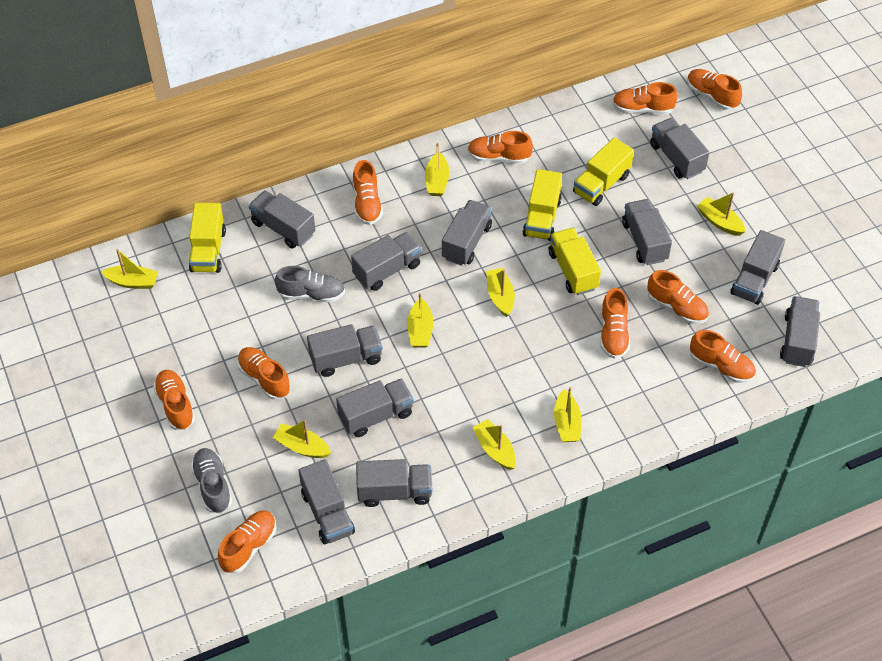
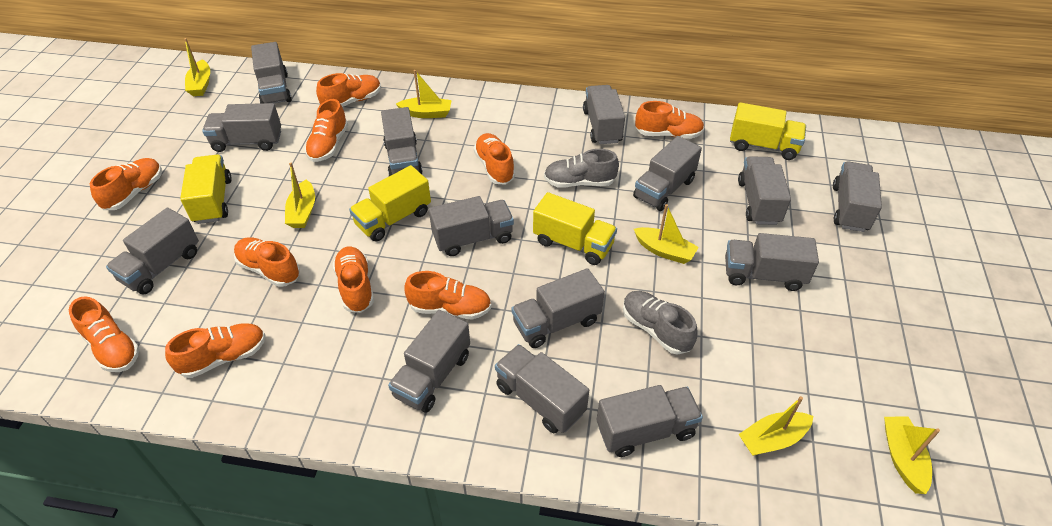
grey truck: [248,190,315,249] [299,459,355,544] [307,324,383,377] [336,379,414,437] [351,232,421,291] [356,459,432,507] [442,200,492,266] [622,199,672,265] [650,118,710,179] [730,230,785,305] [780,296,820,367] = 11 -> [106,208,199,294] [202,103,281,152] [251,42,292,103] [381,107,423,176] [388,310,470,413] [429,196,514,256] [495,344,589,433] [512,268,605,348] [583,85,625,144] [597,385,703,457] [633,136,702,211] [725,233,819,291] [738,156,791,225] [833,161,882,232] = 14
yellow boat: [101,249,158,289] [273,420,331,458] [407,293,434,348] [425,143,450,196] [473,419,516,470] [486,268,515,317] [554,387,582,442] [697,192,746,236] = 8 -> [184,38,210,96] [285,163,315,228] [396,70,452,118] [634,204,699,264] [738,396,813,456] [884,417,940,494] = 6

